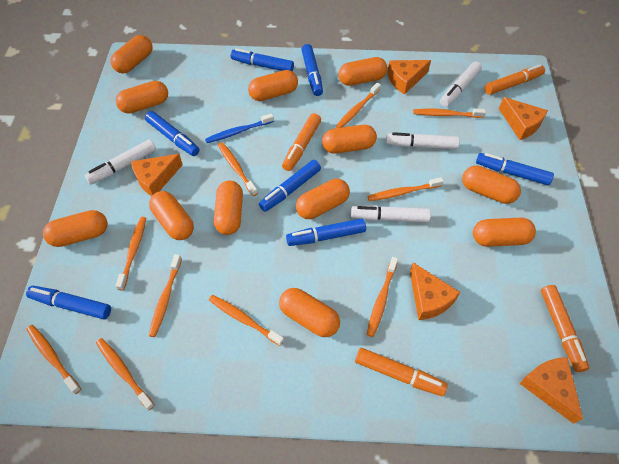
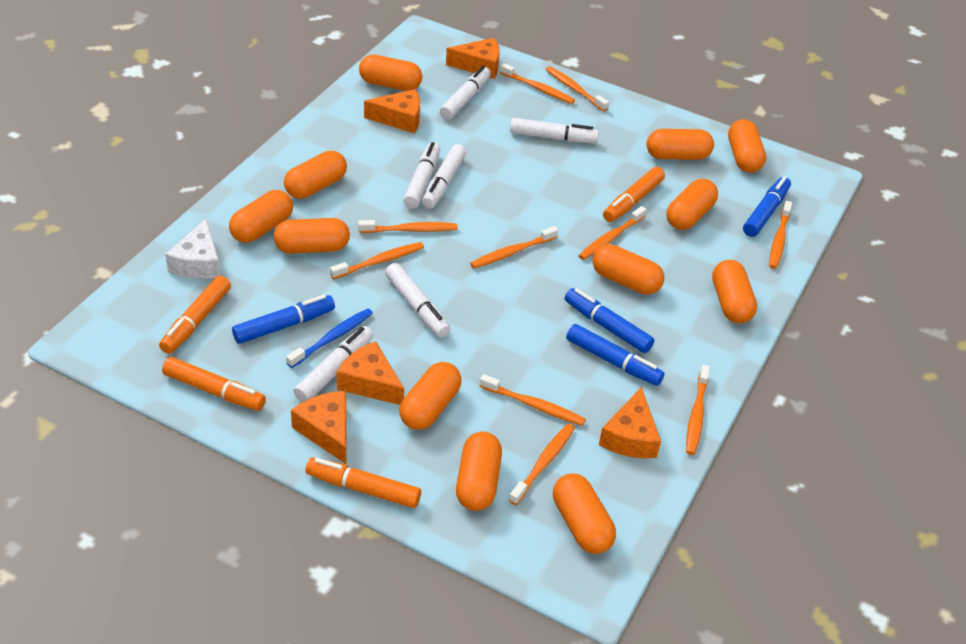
blue marker: [26,286,111,319] [145,111,200,156] [231,48,294,71] [259,160,321,212] [286,218,366,246] [301,44,323,96] [476,153,554,185] = 7 -> [232,295,335,344] [565,288,655,353] [566,324,664,386] [743,176,791,237] = 4
white cheese: none = 0 -> [165,219,220,279] = 1
white marker: [84,139,156,185] [351,206,431,222] [386,132,459,149] [440,61,482,107] = 4 -> [294,326,373,402] [385,263,450,338] [403,142,441,209] [422,144,466,209] [440,66,491,120] [510,118,599,143] = 6

